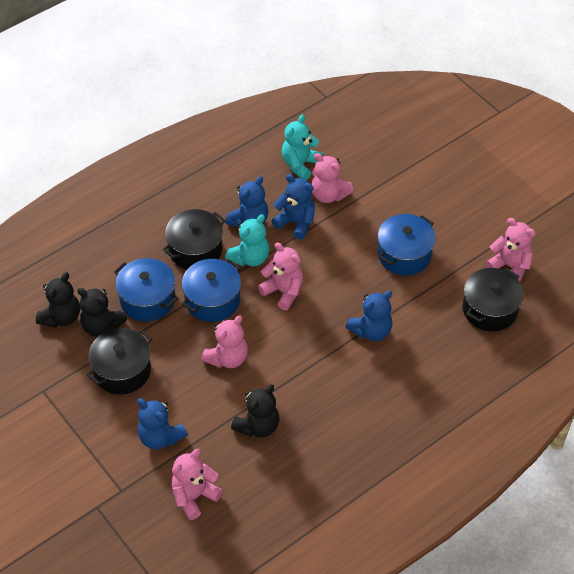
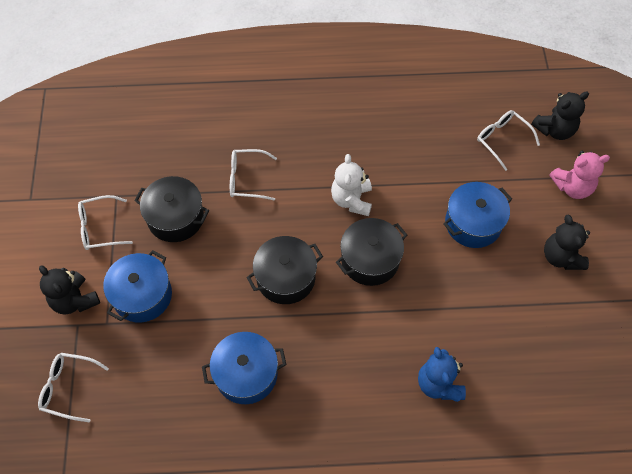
blue teddy bear: [137,399,188,450] [225,176,268,227] [271,174,315,240] [345,291,393,341] = 4 -> [418,347,466,402] = 1
pink teddy bear: [171,449,223,520] [201,315,248,368] [258,242,303,310] [311,153,354,203] [486,218,536,282] = 5 -> [549,151,610,199] = 1
turquoise teddy bear: [225,214,269,266] [282,114,323,180] = 2 -> none = 0
white glasses: none = 0 -> [38,353,109,422] [78,195,133,250] [230,149,277,201] [477,110,540,171] = 4
white teddy bear: none = 0 -> [331,154,372,216] = 1

